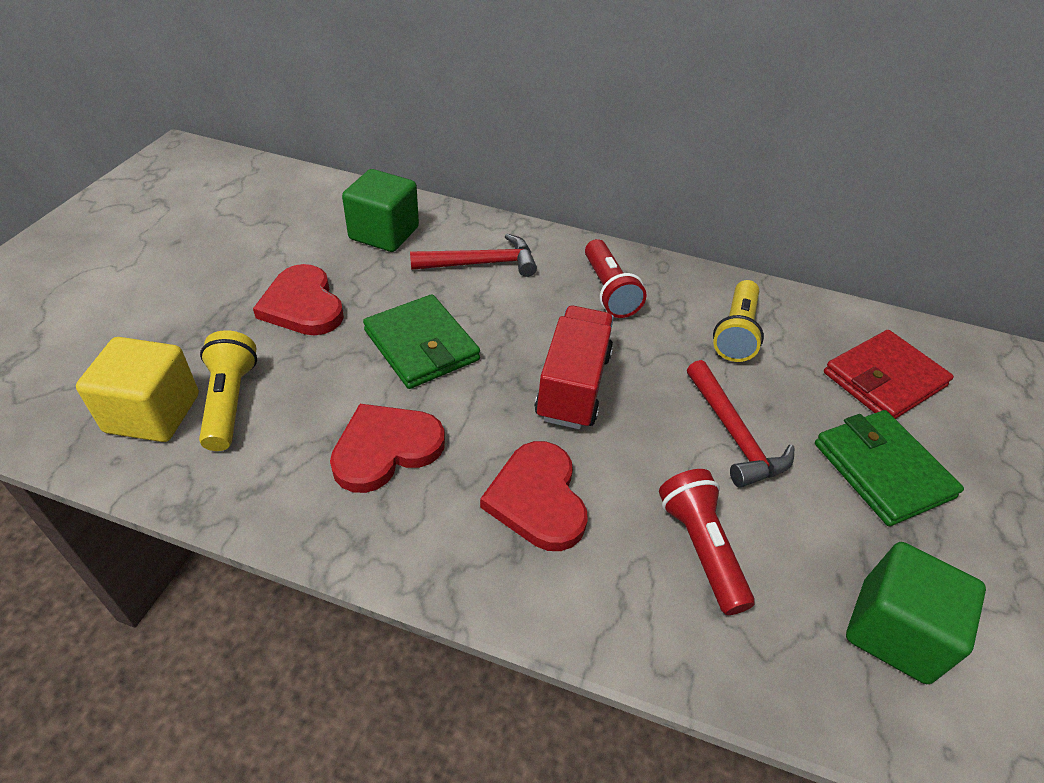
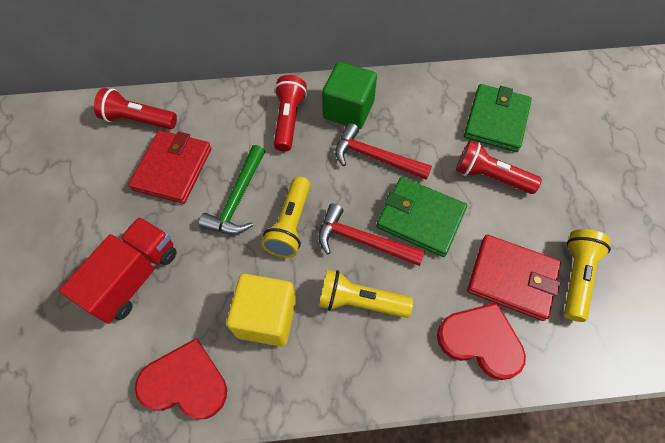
green cube: [342,169,419,252] [846,542,986,684] = 2 -> [322,62,377,129] = 1
green hammer: none = 0 -> [199,145,265,234] = 1
red flashlight: [585,239,646,318] [659,469,755,615] = 2 -> [94,88,177,129] [274,75,307,152] [456,140,542,194] = 3
red heart: [253,264,344,335] [330,404,445,493] [480,441,588,551] = 3 -> [135,338,227,419] [437,302,526,380] = 2
red wallet: [824,330,954,419] = 1 -> [128,130,211,204] [467,235,561,321] = 2
yellow flashlight: [199,330,257,451] [713,280,764,362] = 2 -> [262,176,310,258] [319,270,413,318] [564,229,611,322] = 3

